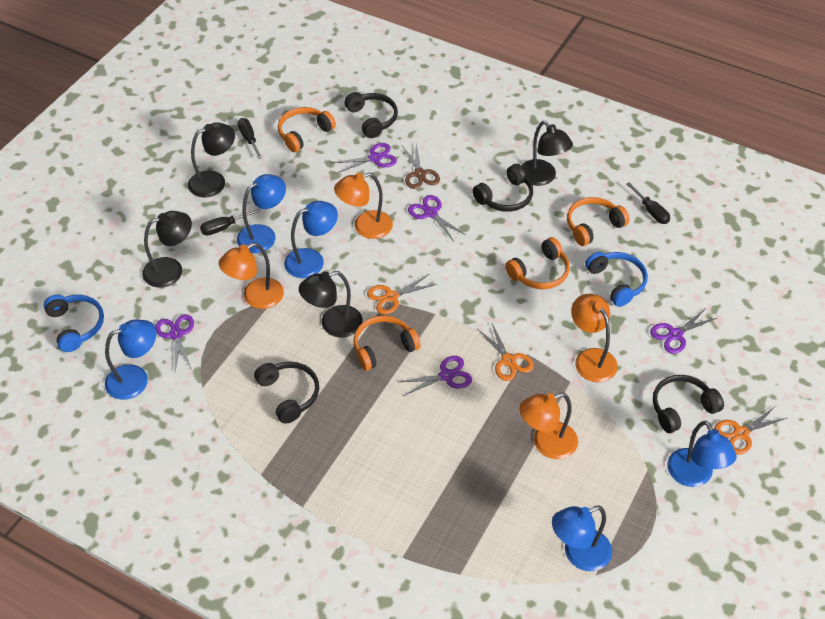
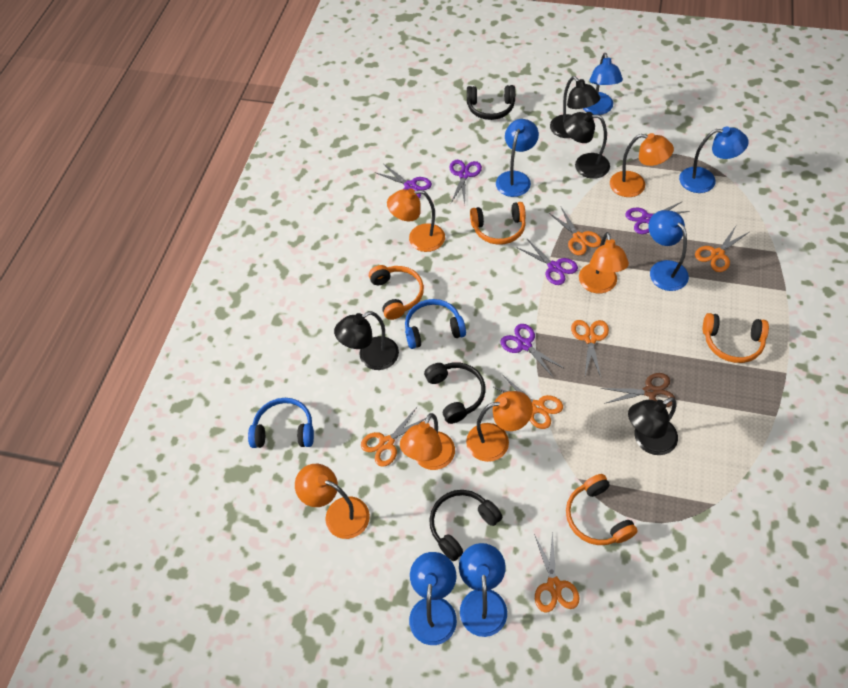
black headphones: [254,361,319,424] [344,92,398,138] [472,164,533,212] [653,375,724,433] = 4 -> [424,362,486,424] [429,490,502,561] [467,85,515,120] = 3
black screwdriver: [200,209,261,236] [238,118,262,159] [627,182,670,224] = 3 -> none = 0
blue lamp: [105,319,156,400] [237,174,286,253] [284,201,338,278] [552,505,612,571] [667,421,737,487] = 5 -> [409,552,457,645] [459,543,507,637] [496,119,539,197] [583,53,623,115] [649,210,689,291] [679,127,749,193] = 6
orange lamp: [219,243,284,309] [334,173,393,239] [520,393,578,459] [571,294,618,382] = 4 -> [295,464,370,539] [387,189,445,252] [400,413,455,470] [466,391,533,462] [579,232,629,293] [610,133,674,197] = 6
orange scissors: [367,274,437,314] [478,322,534,381] [714,406,787,455] = 3 -> [361,407,426,467] [494,375,563,429] [534,531,580,613] [549,207,601,255] [571,320,609,377] [695,226,749,272] = 6

